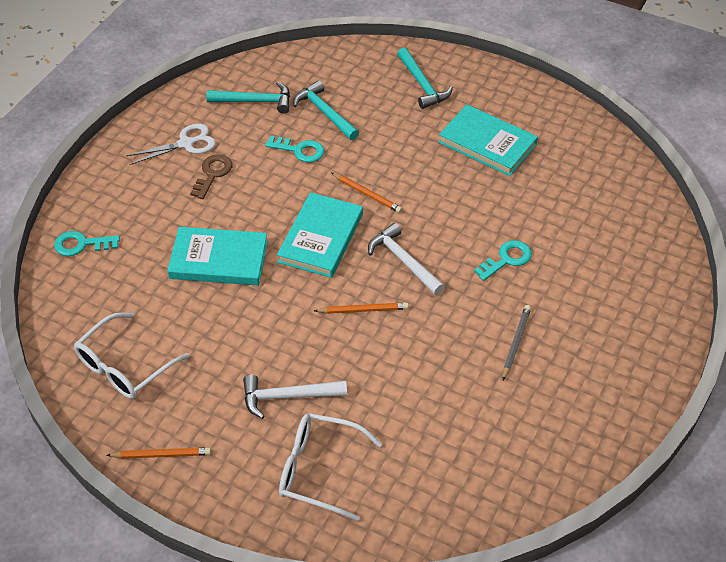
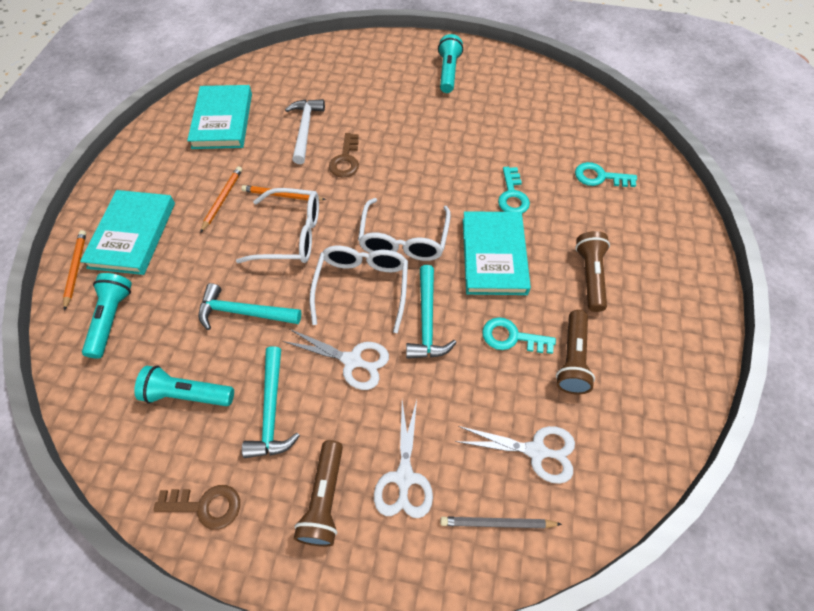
brown flashlight: none = 0 -> [294,440,343,547] [556,310,595,395] [575,231,610,312] = 3
brown key: [190,154,232,199] = 1 -> [154,485,240,530] [329,133,359,178] = 2
turquoise flashlight: none = 0 -> [82,273,132,359] [134,366,234,406] [438,34,463,93] = 3
white glasses: [74,313,190,399] [279,413,382,521] = 2 -> [236,188,319,263] [310,246,408,333] [358,198,451,261] = 3
white hammer: [243,375,347,419] [368,223,445,295] = 2 -> [285,99,325,164] = 1
white scissors: [126,124,216,165] = 1 -> [283,329,389,390] [374,400,433,518] [455,426,575,484] = 3

